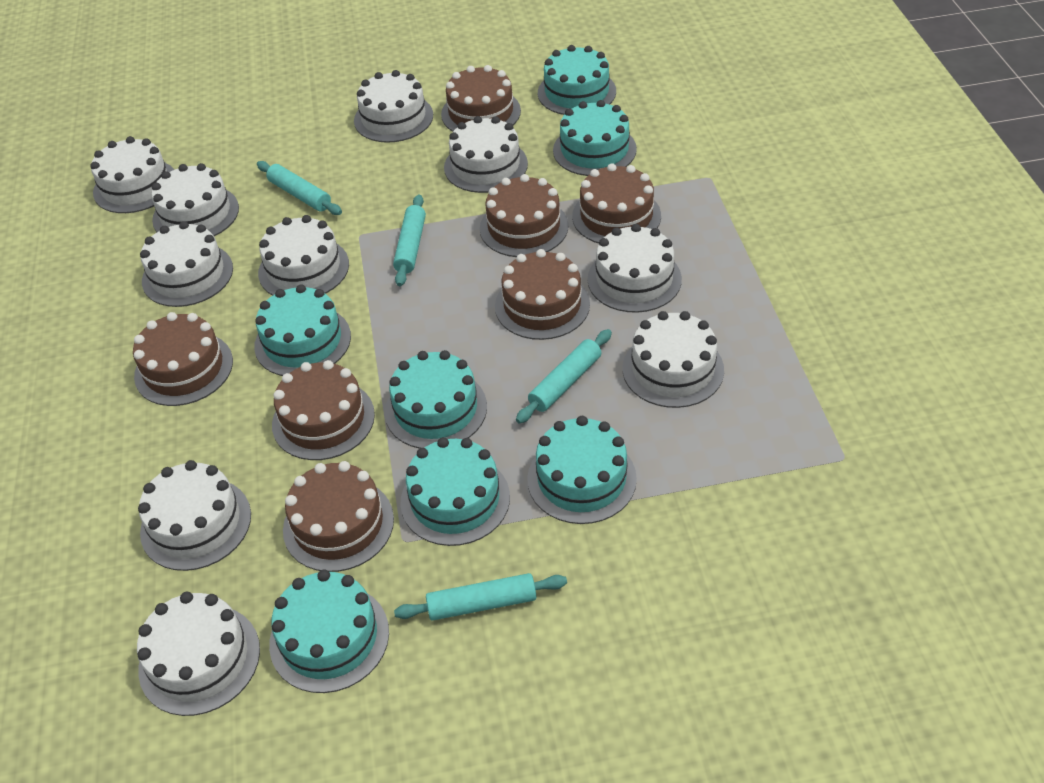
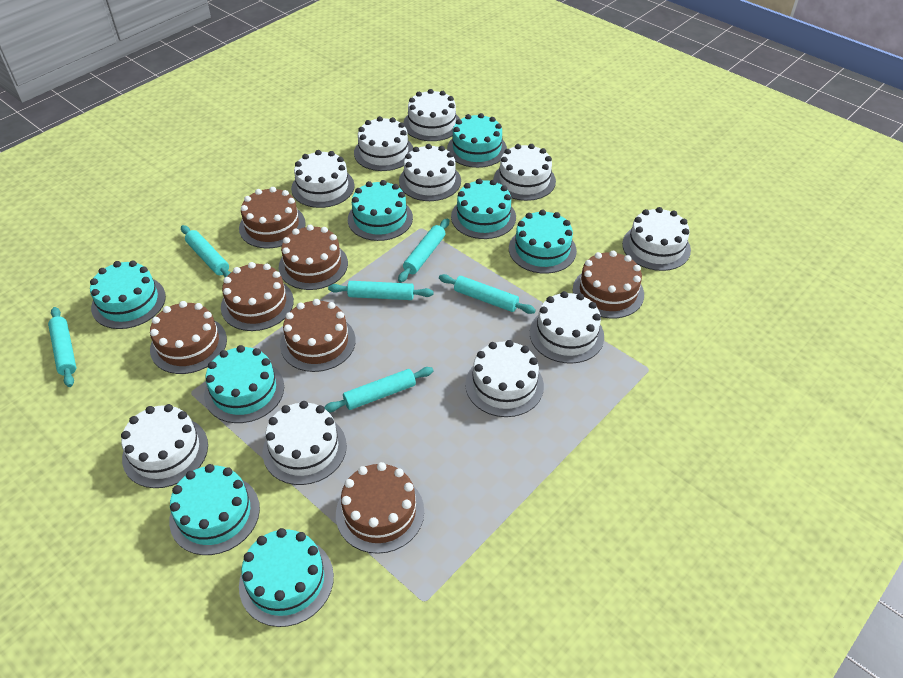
turquoise cake: [254,285,351,376] [269,570,389,693] [385,350,487,449] [400,437,510,546] [527,416,637,524] [538,45,616,115] [553,100,637,176] = 7 -> [90,261,166,329] [169,464,260,555] [204,345,284,423] [239,528,334,627] [348,180,413,241] [447,113,507,168] [451,178,516,239] [509,210,577,274] = 8
turquoise rolling pin: [257,161,342,215] [393,195,426,286] [394,573,567,621] [516,329,612,423] = 4 -> [48,307,76,387] [181,225,231,277] [324,367,434,412] [328,281,433,300] [398,218,449,283] [439,274,536,314] = 6

